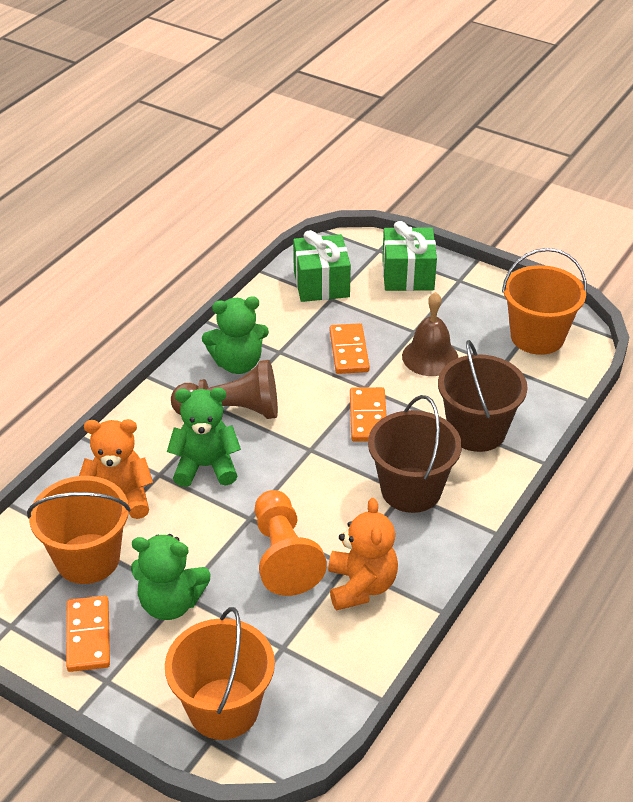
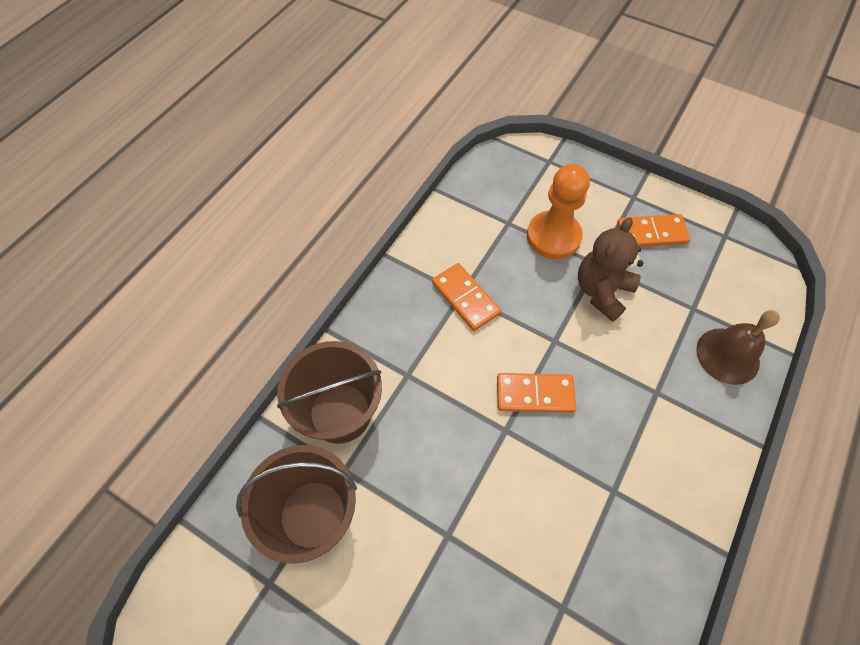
brown pawn: [171,360,278,419] = 1 -> none = 0
brown teddy bear: none = 0 -> [578,218,643,322] = 1
green gift: [293,230,351,302] [382,221,437,291] = 2 -> none = 0
green teddy bear: [131,534,211,620] [167,387,241,487] [202,296,269,374] = 3 -> none = 0
orange bucket: [27,476,131,584] [165,607,275,740] [502,248,587,355] = 3 -> none = 0
orange teddy bear: [79,419,153,519] [328,498,398,611] = 2 -> none = 0

